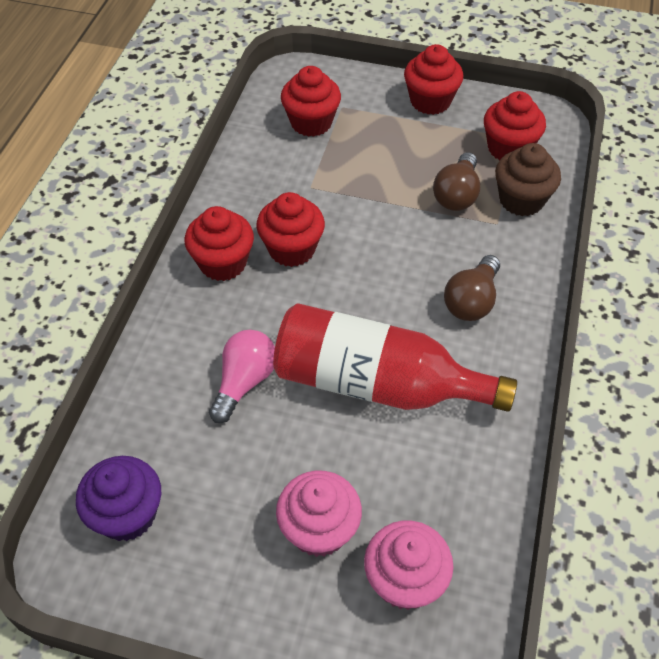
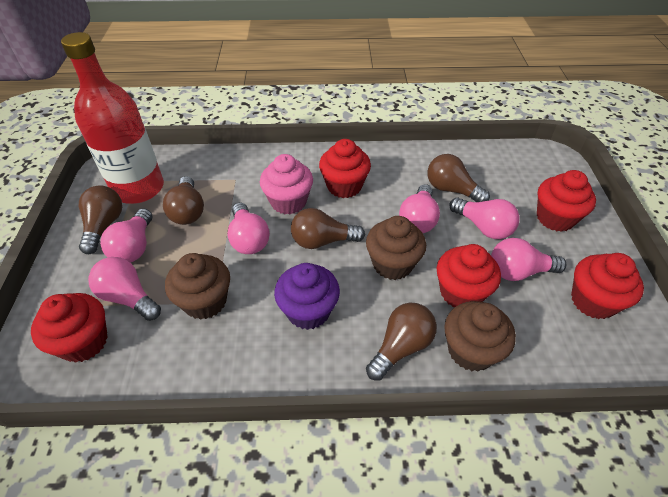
brown cupcake: [495,143,561,216] = 1 -> [165,253,230,320] [366,216,426,280] [444,301,516,371] = 3
brown light bulb: [433,152,480,211] [444,255,500,321] = 2 -> [79,185,122,254] [163,176,204,225] [291,208,365,249] [366,303,437,381] [427,154,490,202] = 5
pink cupcake: [276,471,362,557] [364,520,454,610] = 2 -> [260,154,313,215] = 1
pink light bulb: [209,330,275,423] = 1 -> [88,257,161,321] [100,209,152,263] [227,203,270,254] [399,184,440,233] [449,198,520,239] [491,238,566,281] = 6

